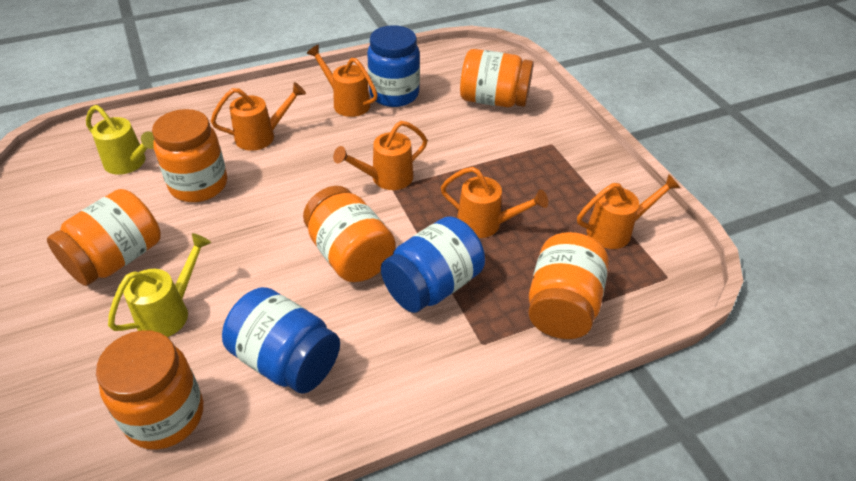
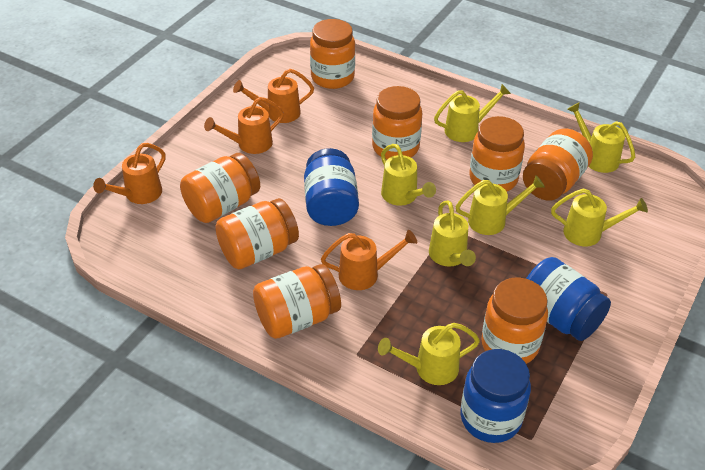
orange jar: [47,189,161,286] [96,330,203,450] [152,109,227,202] [303,186,396,282] [460,49,534,107] [528,232,609,339] = 6 -> [180,153,260,223] [215,198,299,269] [253,264,341,339] [310,19,355,89] [372,86,422,159] [469,116,525,192] [481,278,548,364] [523,129,593,201] = 8
orange watering can: [211,82,306,151] [306,45,378,117] [333,121,427,190] [441,167,548,238] [577,174,680,249] = 5 -> [93,143,166,204] [204,97,284,154] [233,69,314,123] [321,230,417,290] = 4
yellow watering can: [86,105,154,175] [108,233,211,337] = 2 -> [378,323,480,385] [381,144,436,206] [429,200,476,266] [434,84,511,142] [455,175,545,235] [551,188,648,246] [567,102,635,173] = 7

